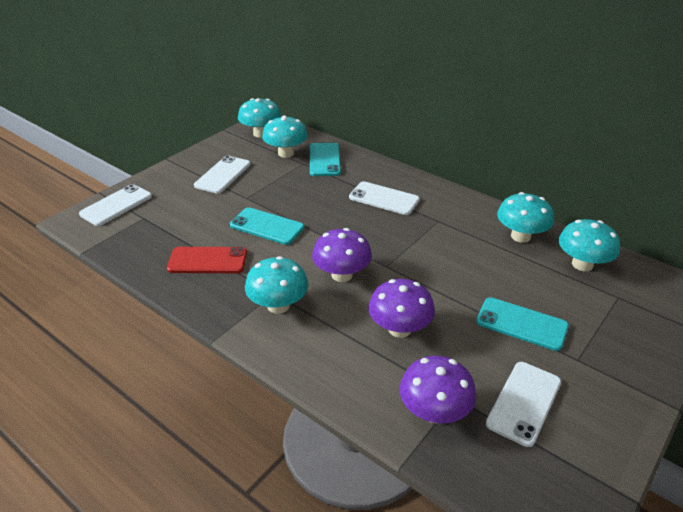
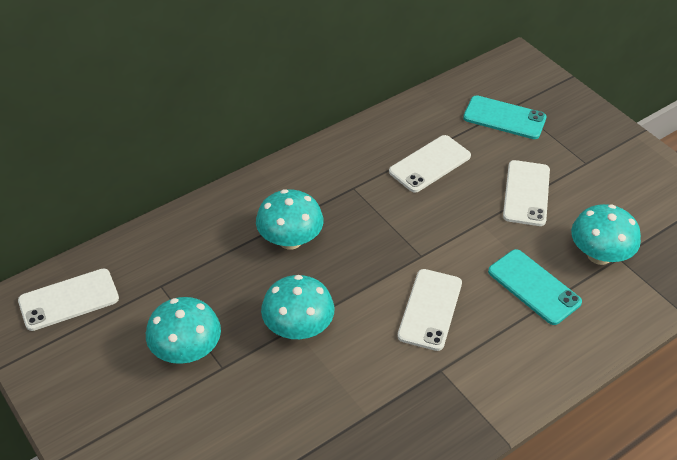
purple mushroom: [312,228,372,282] [369,279,435,338] [400,356,476,424] = 3 -> none = 0
red phone: [167,247,247,273] = 1 -> none = 0
turquoise mushroom: [238,98,281,138] [245,256,309,314] [262,115,308,158] [497,192,554,243] [559,219,620,271] = 5 -> [146,297,221,364] [256,189,323,250] [261,275,335,339] [571,204,641,265] = 4
turquoise phone: [230,207,304,245] [310,143,341,176] [476,297,569,351] = 3 -> [463,95,547,139] [488,249,582,325] = 2

